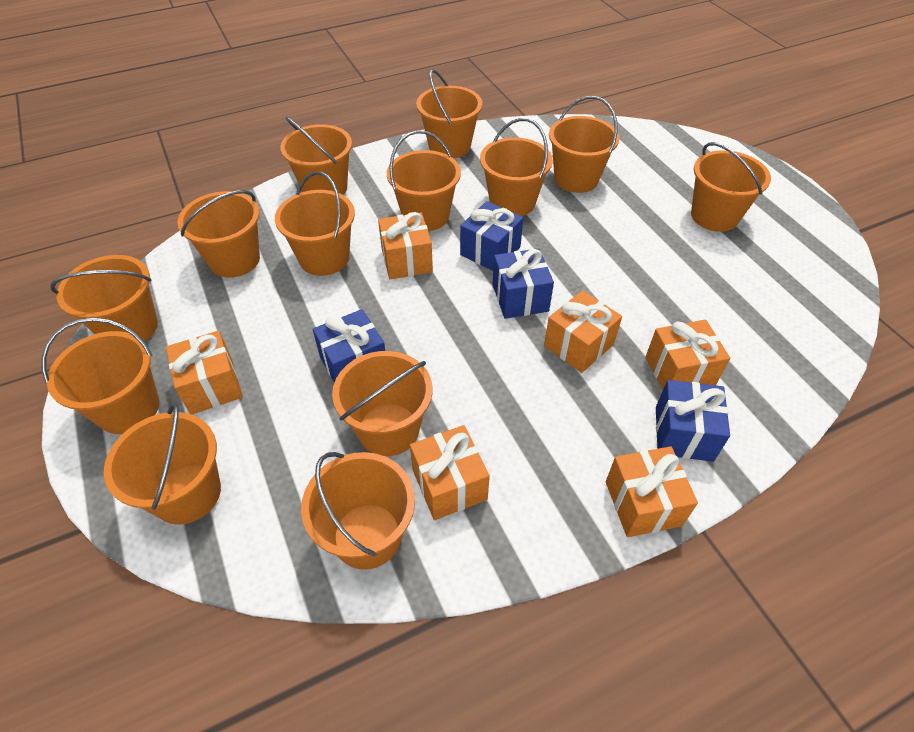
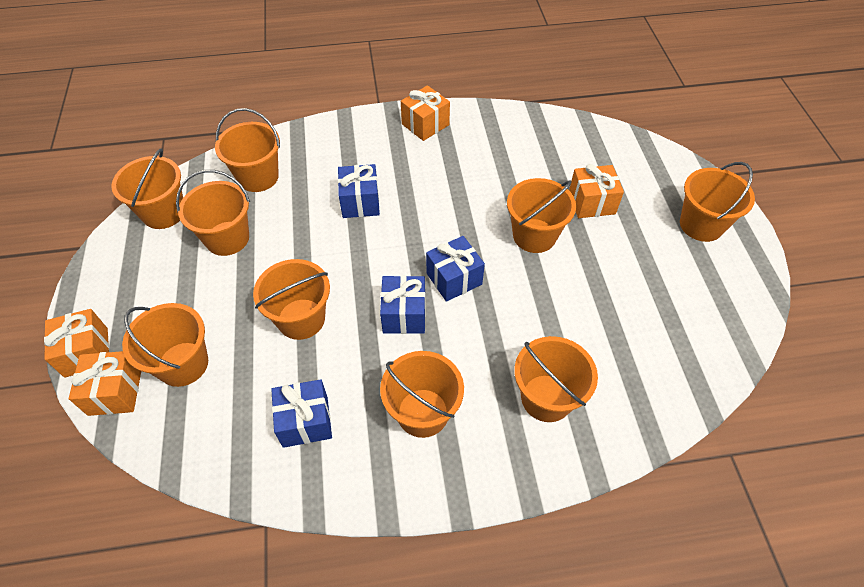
orange bucket: [42,317,159,434] [50,255,158,342] [104,403,221,525] [178,190,260,278] [275,171,355,276] [280,117,352,195] [301,452,415,570] [332,351,432,456] [387,130,461,231] [416,69,482,159] [480,118,553,216] [549,96,619,193] [691,142,771,232] = 13 -> [111,148,183,229] [122,303,208,387] [176,170,250,256] [215,108,280,192] [253,259,330,340] [380,351,464,438] [507,178,576,253] [514,336,598,422] [680,162,755,242] = 9
orange gift: [166,331,243,415] [378,212,433,279] [410,425,490,520] [544,290,622,373] [606,446,698,537] [645,320,730,390] = 6 -> [44,309,109,378] [69,351,141,416] [401,85,450,141] [569,164,624,218] = 4

